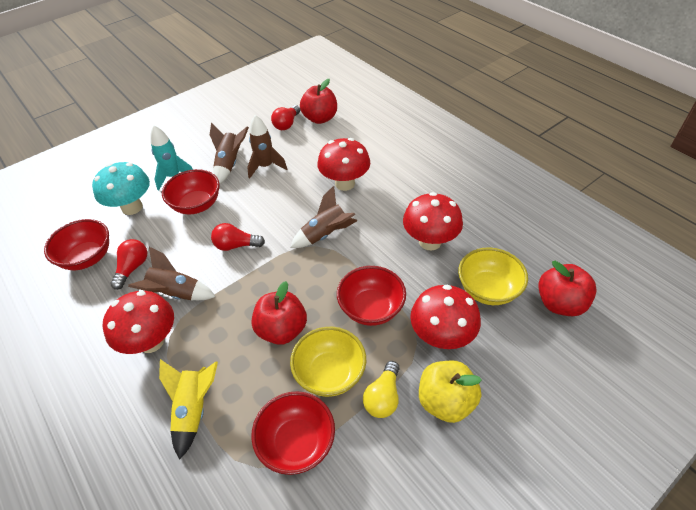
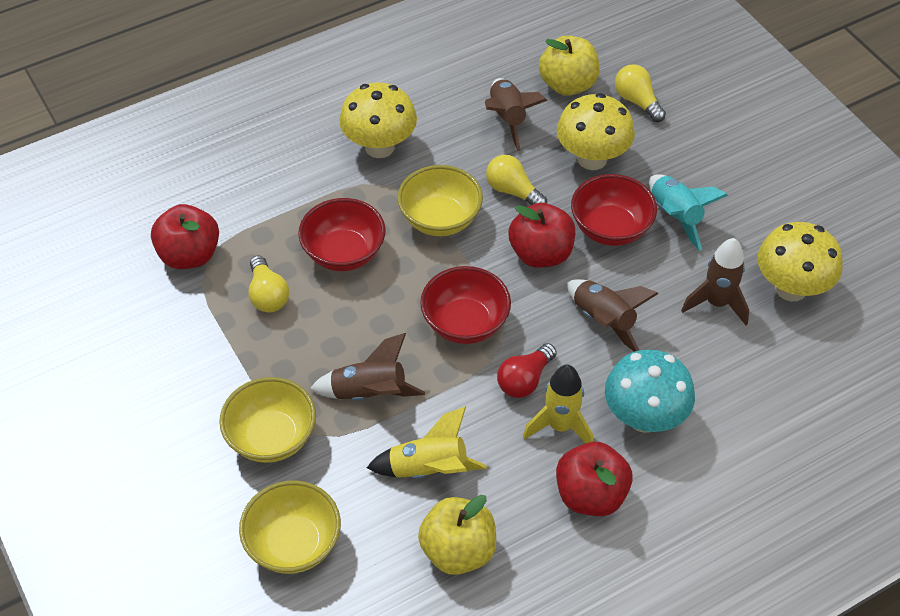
red bowl: [44,219,109,270] [162,169,220,214] [251,391,335,475] [337,266,406,326] = 4 -> [298,198,386,271] [420,266,511,344] [571,174,657,246] = 3
red light bulb: [110,239,147,290] [211,223,265,251] [271,105,300,130] = 3 -> [497,343,557,398] = 1
red mushroom: [103,290,174,354] [317,138,370,191] [403,192,463,251] [410,285,481,349] = 4 -> none = 0
yellow apple: [419,360,482,423] = 1 -> [418,495,496,575] [539,36,599,96] = 2
yellow bowl: [290,327,366,397] [458,247,528,305] = 2 -> [219,377,316,463] [239,480,341,574] [397,165,483,236] = 3
yellow light bulb: [363,361,400,418] = 1 -> [249,255,289,312] [486,155,547,205] [615,64,666,122] = 3
yellow mushroom: none = 0 -> [339,82,417,158] [557,93,635,170] [758,222,843,301] = 3
yellow rocket: [159,359,218,460] = 1 -> [367,407,487,479] [523,365,593,443] = 2

